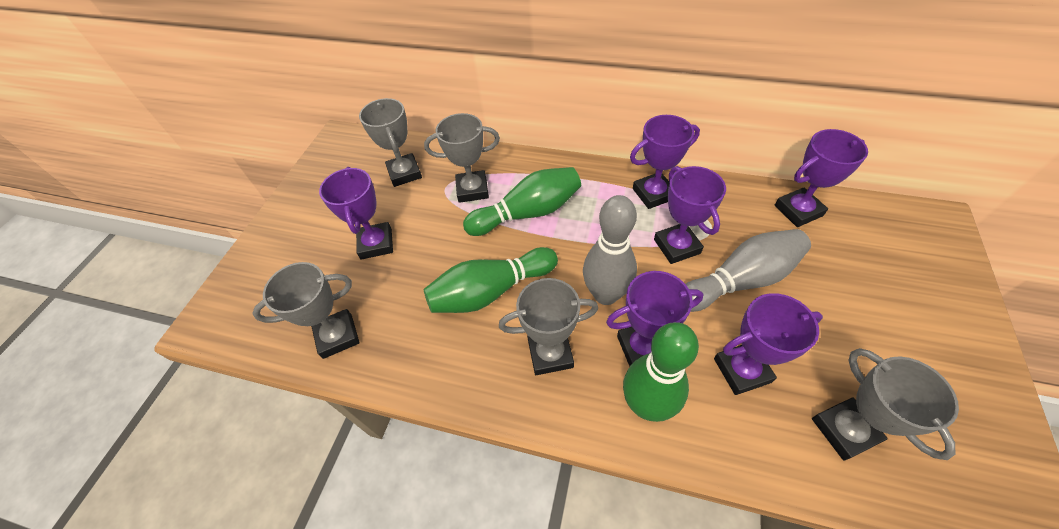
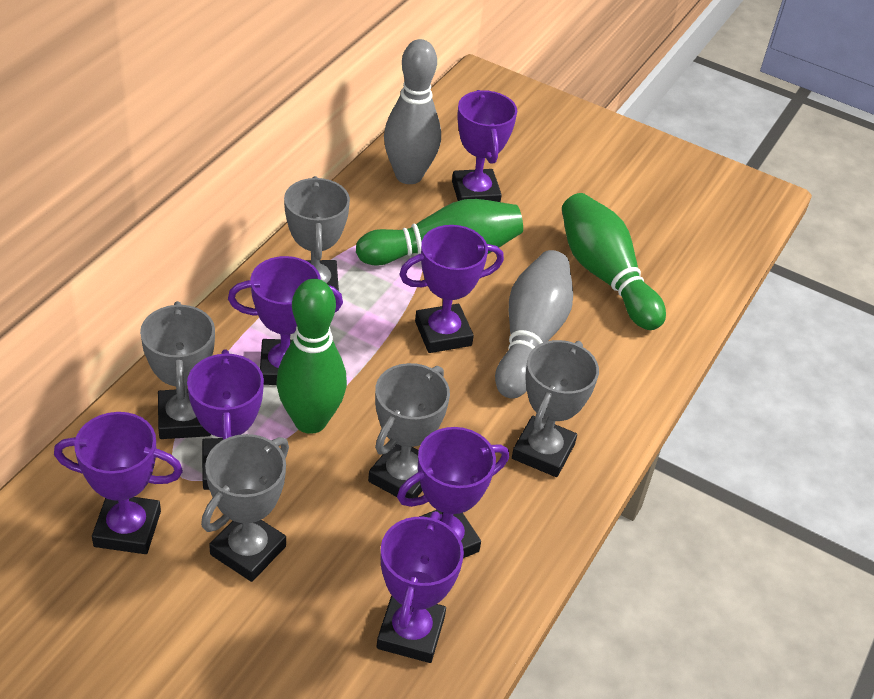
purple trophy: [319,167,393,260] [606,271,704,366] [630,115,700,209] [654,166,726,264] [714,293,823,395] [774,129,868,227] = 6 -> [54,412,183,554] [187,350,264,490] [228,256,343,385] [377,511,464,663] [397,427,509,558] [399,225,504,353] [452,90,517,202] = 7

